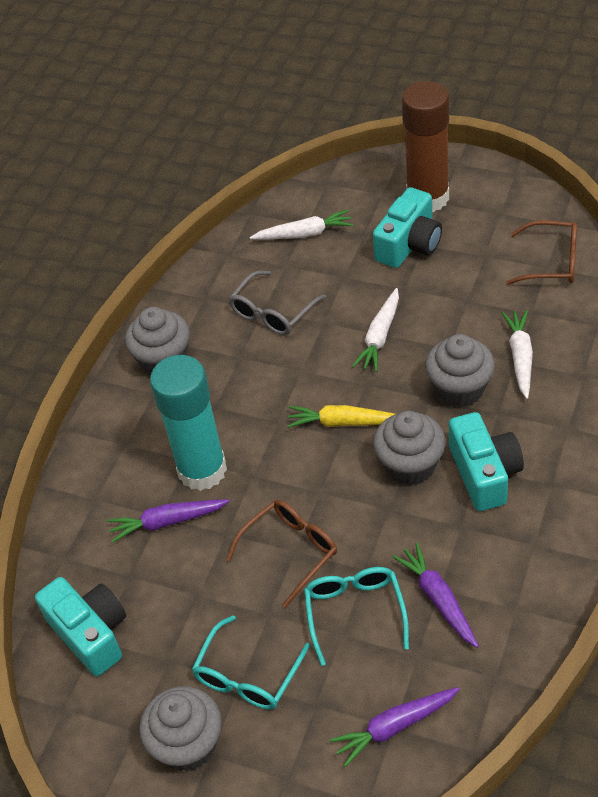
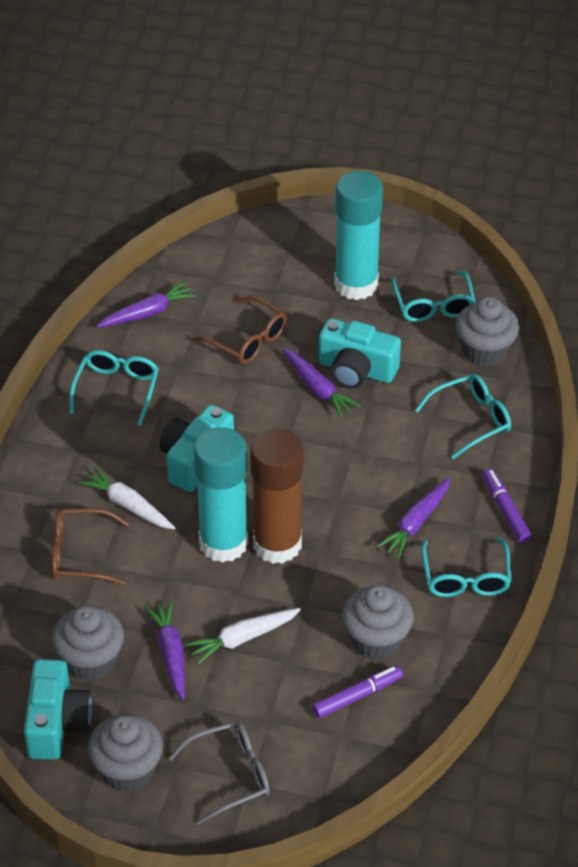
purple carrot: [107,499,230,543] [330,687,460,767] [393,543,479,648] = 3 -> [96,281,197,328] [145,600,185,701] [282,348,361,418] [377,478,450,559] = 4
purple marker: none = 0 -> [312,666,403,718] [482,469,532,543] = 2
turquoise glasses: [192,615,310,710] [304,567,409,666] = 2 -> [69,350,159,426] [391,270,475,322] [415,374,511,459] [421,538,512,597] = 4
turquoise glue stick: [150,355,227,491] = 1 -> [194,427,248,563] [334,170,383,300] = 2
white carrot: [250,210,353,240] [352,288,399,372] [502,310,533,399] = 3 -> [78,467,175,529] [186,608,301,665] = 2
yellow carrot: [287,405,395,428] = 1 -> none = 0

